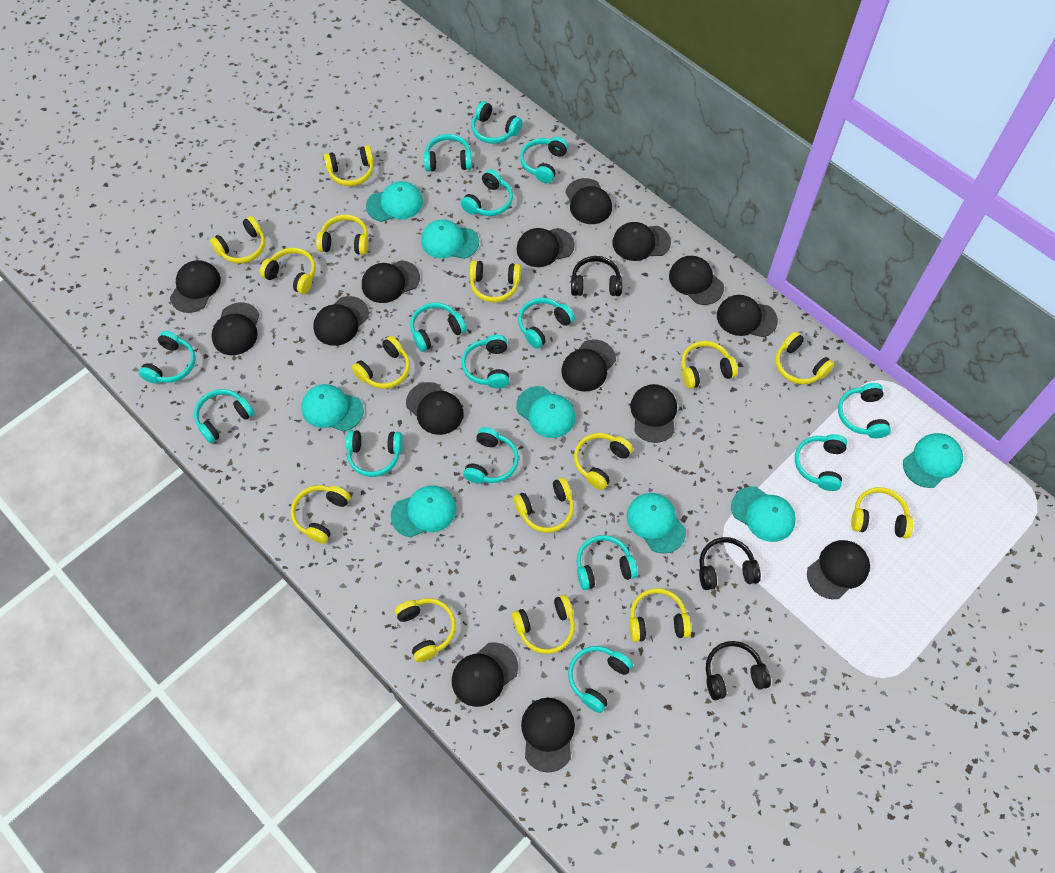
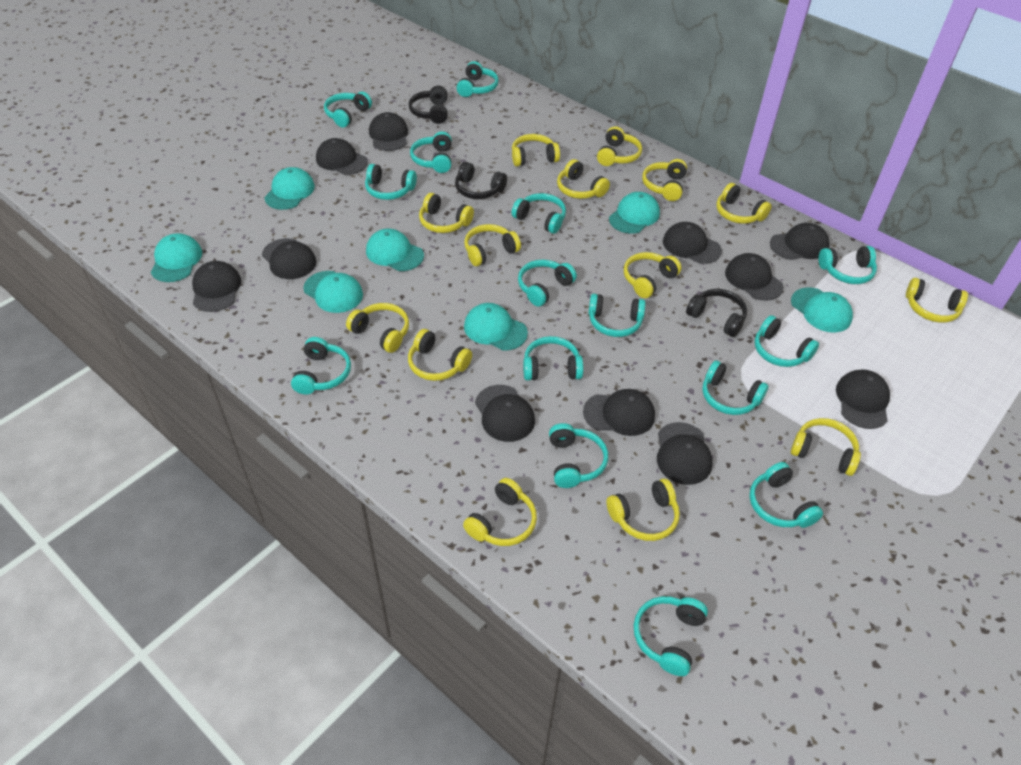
black cap: [170,260,221,313] [211,302,260,355] [313,296,369,346] [362,260,420,303] [406,382,464,435] [452,642,518,707] [517,228,574,267] [521,698,575,773] [561,339,616,391] [565,178,612,224] [612,222,671,261] [630,384,677,443] [669,256,724,305] [717,295,778,337] [807,540,870,599] = 15 -> [192,261,241,312] [262,238,316,279] [316,138,368,175] [369,112,408,151] [475,385,535,442] [583,389,655,436] [657,422,713,485] [663,222,722,264] [725,253,783,301] [770,223,830,260] [836,369,890,429] = 11
turquoise cap: [301,384,364,432] [366,181,423,222] [391,485,456,537] [421,219,479,259] [516,386,575,438] [627,493,686,554] [731,487,796,542] [903,433,963,488] = 8 -> [151,233,202,282] [264,167,315,210] [303,271,363,313] [366,228,424,271] [464,303,528,351] [609,192,660,234] [791,287,853,333] = 7
yellow headphones: [210,216,265,264] [260,248,316,294] [291,485,350,544] [316,214,368,255] [324,145,374,186] [352,336,410,389] [395,598,456,662] [470,260,521,302] [512,595,575,654] [513,478,574,533] [574,433,633,490] [629,588,691,642] [681,341,738,389] [775,331,834,384] [851,487,913,539] = 15 -> [346,303,409,353] [408,329,472,381] [419,193,474,233] [463,478,537,546] [464,224,521,266] [512,134,560,167] [557,159,610,199] [597,126,642,166] [606,478,680,541] [624,252,682,298] [642,159,687,201] [717,183,772,224] [791,418,861,476] [906,278,968,323] = 14

